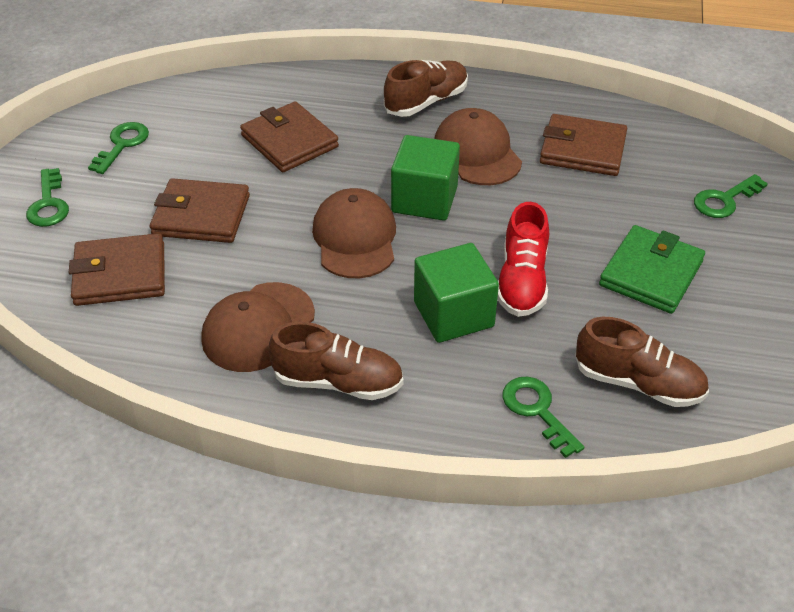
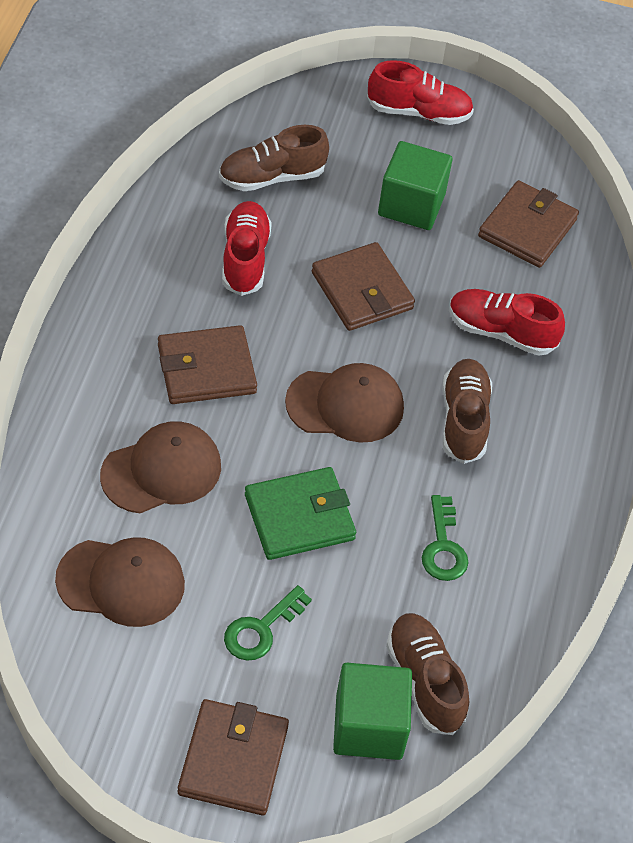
green key: [26,168,69,227] [88,122,149,174] [502,377,584,458] [694,174,768,218] = 4 -> [224,585,312,661] [422,495,468,581] = 2
red shoe: [498,202,549,317] = 1 -> [222,201,272,296] [367,60,474,125] [449,289,565,355] = 3

